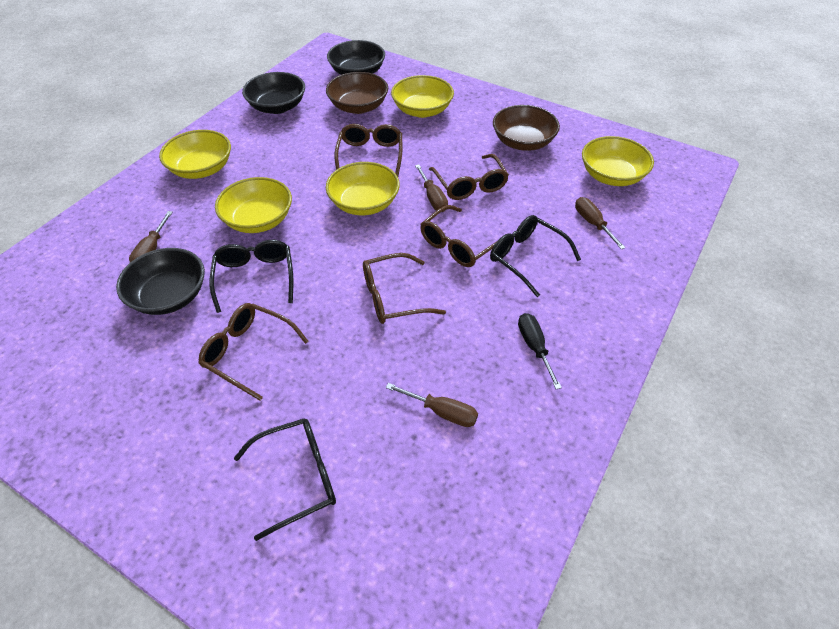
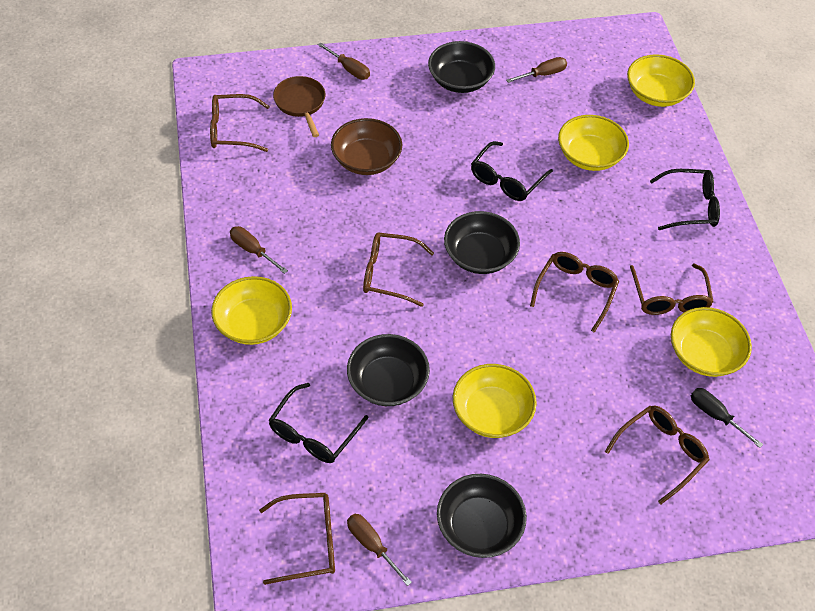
black bowl: [116,248,205,315] [242,72,305,114] [327,40,385,75] = 3 -> [347,334,430,406] [428,41,495,93] [437,474,527,558] [444,211,520,274] = 4
brown bowl: [326,72,388,114] [493,105,560,151] = 2 -> [331,118,402,175] = 1
brown glasses: [198,303,309,401] [335,124,402,177] [363,253,446,324] [420,205,496,267] [429,154,509,200] = 5 -> [210,94,270,152] [259,493,335,585] [363,233,434,307] [530,252,619,333] [605,406,709,504] [630,263,714,315] = 6
brown pan: none = 0 -> [273,76,325,137] = 1

